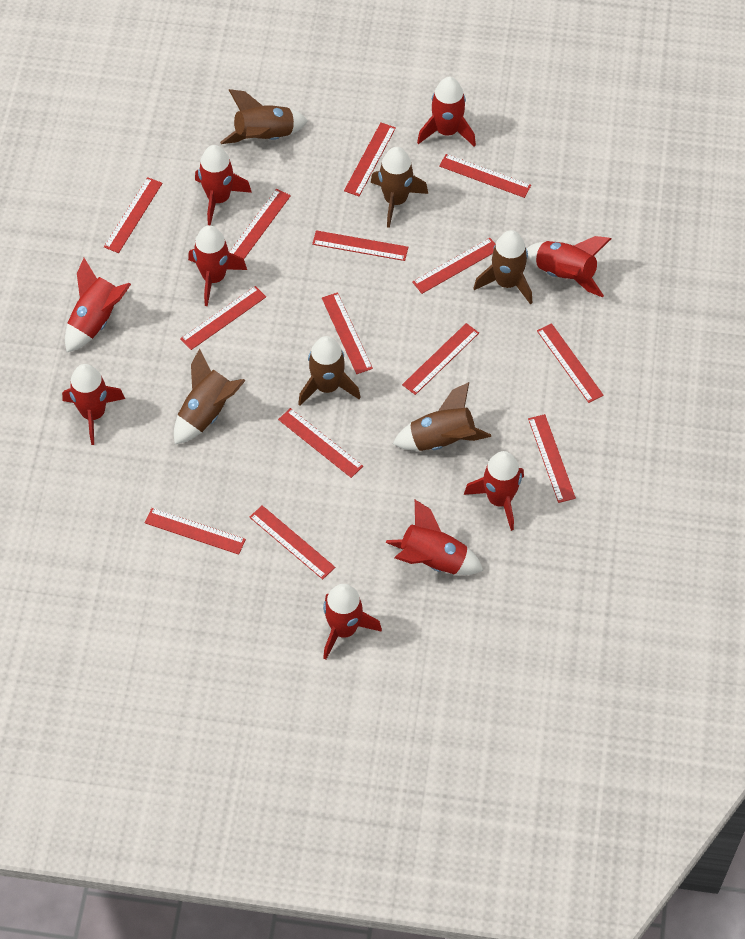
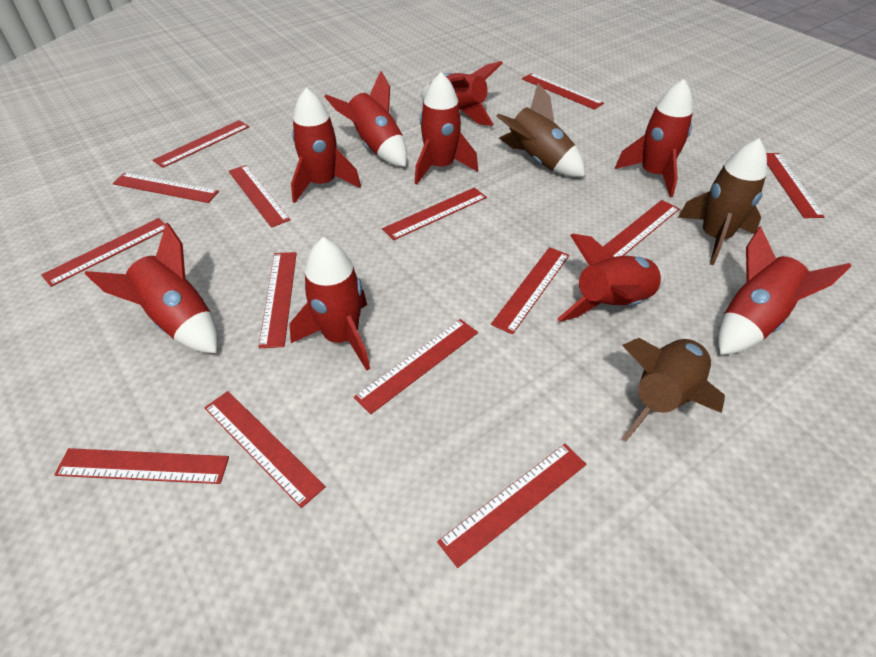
brown rocket: [174,348,245,444] [220,89,308,144] [298,336,361,406] [371,147,428,228] [393,382,491,451] [473,230,532,305] = 6 -> [496,83,585,177] [622,338,725,442] [678,138,767,265] = 3

